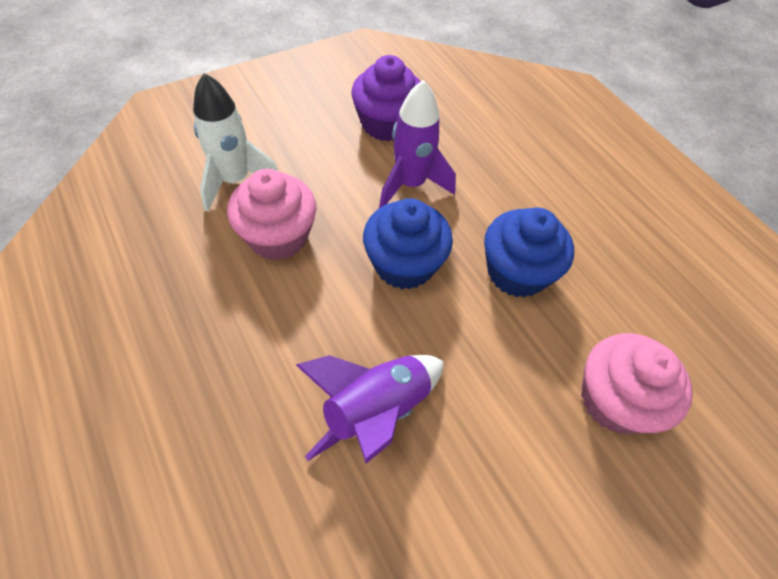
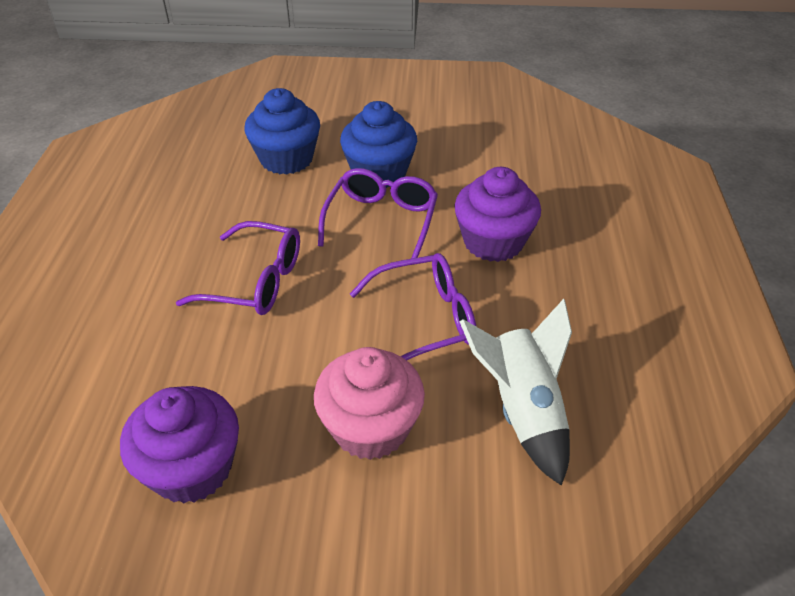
pink cupcake: [227,169,316,260] [581,333,693,434] = 2 -> [314,347,425,460] = 1
purple cupcake: [351,55,421,141] = 1 -> [120,386,239,504] [454,167,541,262] = 2
purple glasses: none = 0 -> [176,221,300,315] [318,168,438,259] [350,253,476,360] = 3
purple rocket: [295,355,444,464] [379,80,456,208] = 2 -> none = 0

